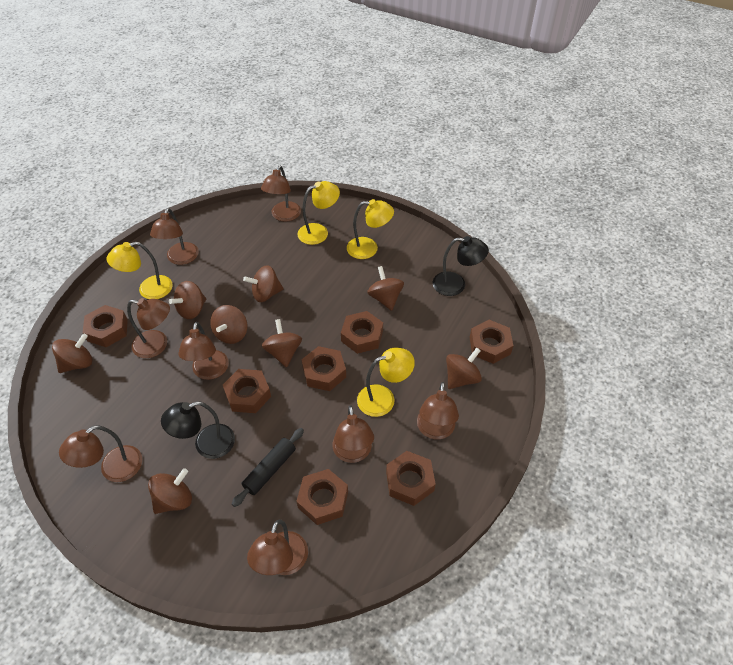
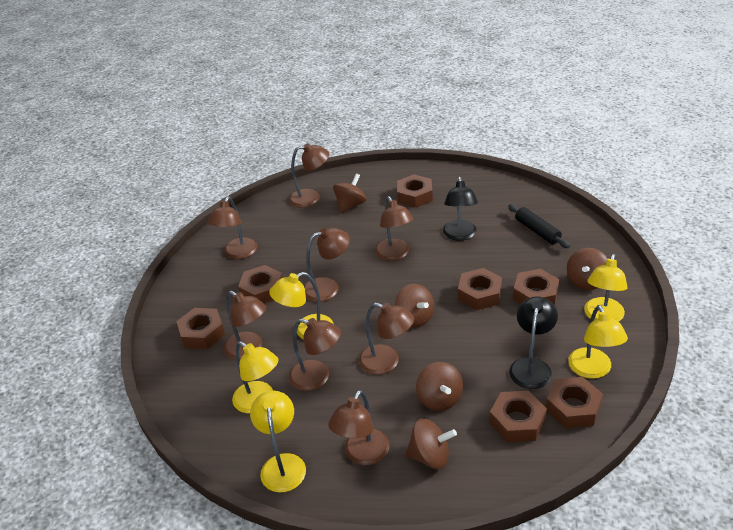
brown spinning top: [52,334,92,373] [148,468,192,514] [169,281,206,319] [210,305,247,344] [243,265,284,302] [262,319,302,367] [367,266,404,311] [446,348,482,389] = 8 -> [333,174,366,213] [395,284,434,327] [405,419,457,469] [416,362,463,411] [567,248,608,290] = 5
yellow lamp: [107,242,173,299] [298,181,340,245] [347,199,394,259] [357,348,415,417] = 4 -> [232,341,279,413] [250,391,306,492] [269,272,334,339] [568,305,628,379] [584,254,628,322] = 5

